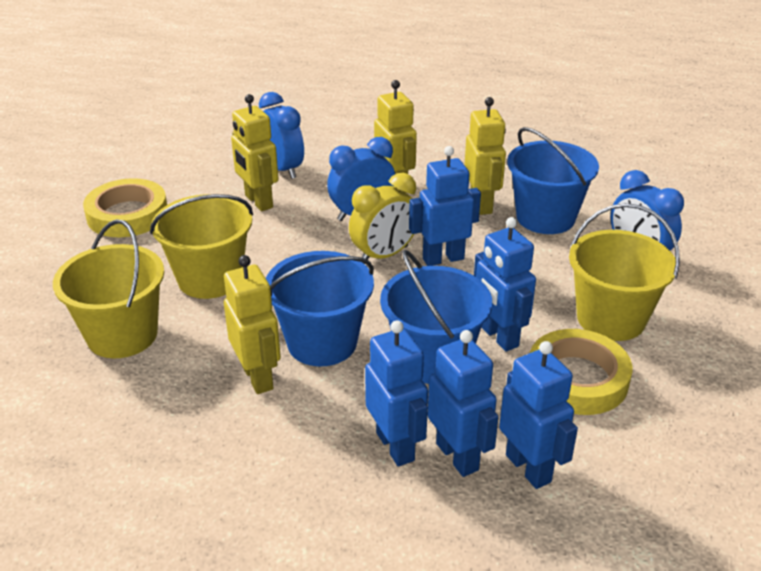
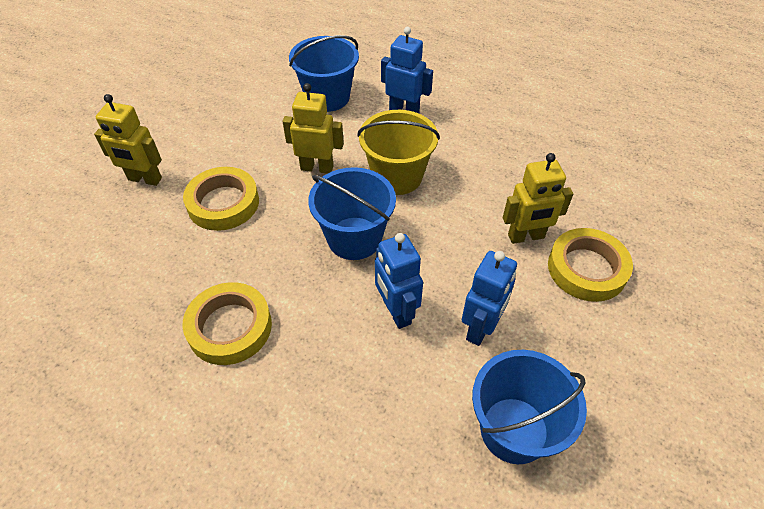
blue clock: [259,92,304,179] [327,137,395,221] [611,170,684,251] = 3 -> none = 0
blue robot: [365,320,428,466] [409,146,481,266] [428,330,499,477] [474,217,536,352] [499,341,578,489] = 5 -> [375,233,423,329] [381,27,433,113] [462,251,517,346] = 3
yellow bucket: [53,219,164,358] [150,194,253,299] [569,203,680,341] = 3 -> [357,110,440,195] = 1
yellow clock: [349,173,416,260] = 1 -> none = 0
yellow robot: [224,255,281,394] [231,94,279,211] [374,80,417,193] [465,97,506,215] = 4 -> [94,94,162,186] [283,83,344,174] [503,153,573,244] = 3
yellow tape: [83,178,167,237] [530,329,632,415] = 2 -> [182,282,272,365] [183,167,259,231] [548,228,633,302] = 3

